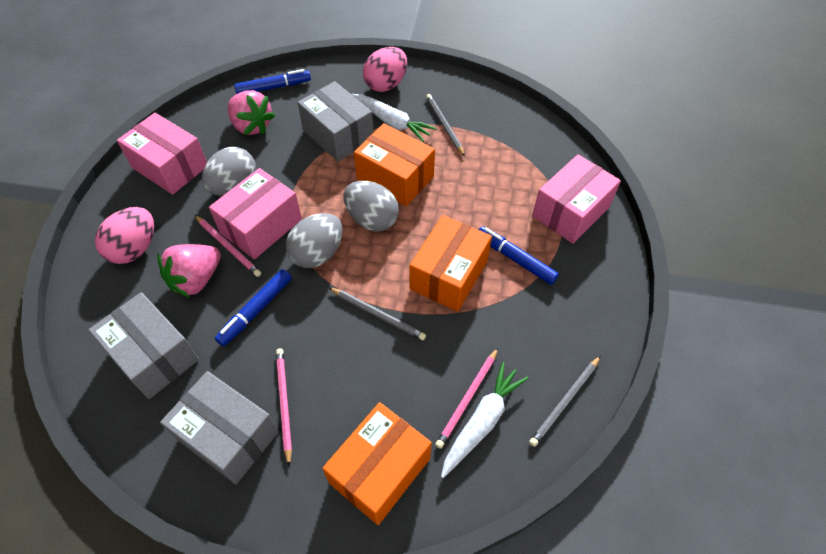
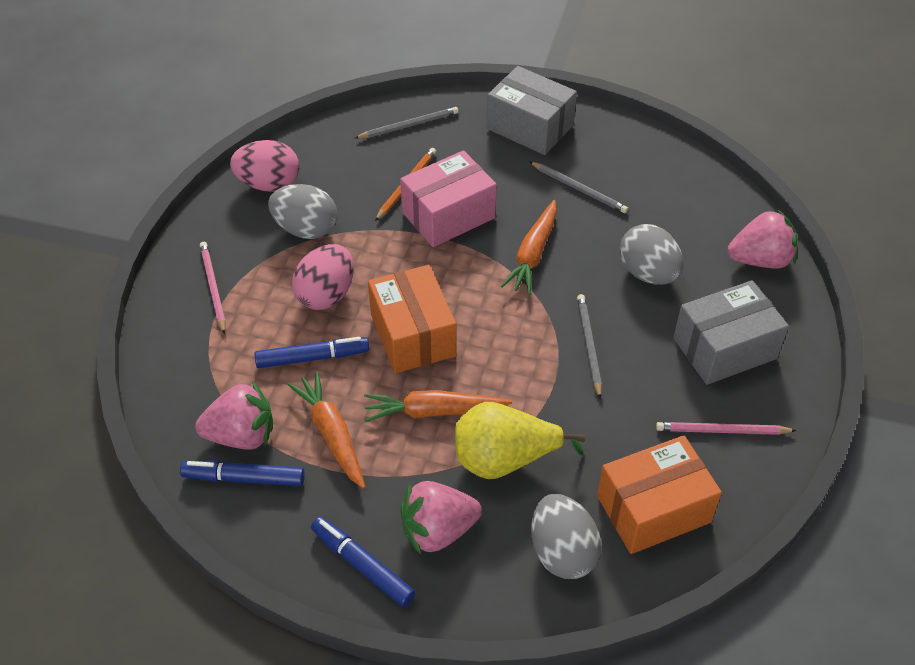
grey box: [88,292,199,399] [160,371,279,484] [297,81,374,162] = 3 -> [487,66,577,155] [673,280,789,385] = 2
orange box: [322,402,432,525] [354,123,435,206] [409,215,492,311] = 3 -> [368,265,456,373] [597,435,722,554] = 2
orange carrot: none = 0 -> [287,371,365,489] [364,390,512,422] [501,200,557,295] = 3
orange pencil: none = 0 -> [375,148,436,221] = 1
pink box: [117,113,207,195] [209,168,302,259] [532,154,621,244] = 3 -> [400,150,497,247] = 1
pink pencil: [195,215,261,277] [276,348,292,467] [435,348,498,449] = 3 -> [200,242,226,334] [656,422,797,435] = 2
pink strawberry: [157,244,221,298] [228,90,275,135] = 2 -> [195,381,273,450] [401,481,482,555] [727,209,797,269] = 3
white carrot: [352,94,436,142] [441,362,528,478] = 2 -> none = 0
yellow pear: none = 0 -> [455,402,586,479] = 1

